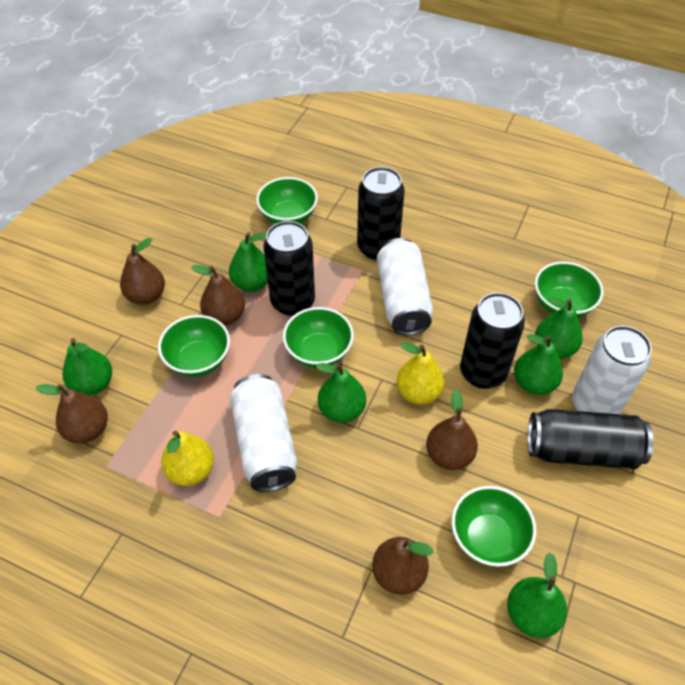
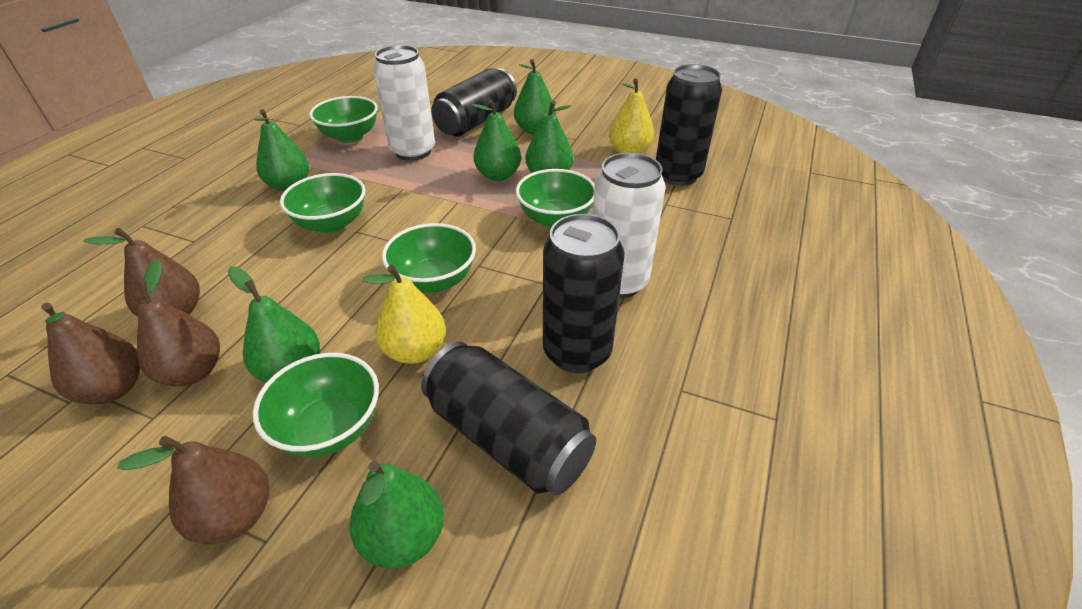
brown pear: [35,384,108,444] [120,238,165,305] [191,265,245,326] [372,537,434,595] [426,389,478,470] = 5 -> [41,303,141,404] [83,228,200,316] [117,436,269,544] [137,259,220,386] = 4
white can: [230,374,297,492] [377,238,433,336] [572,326,652,414] = 3 -> [373,45,435,161] [593,153,666,298] = 2

